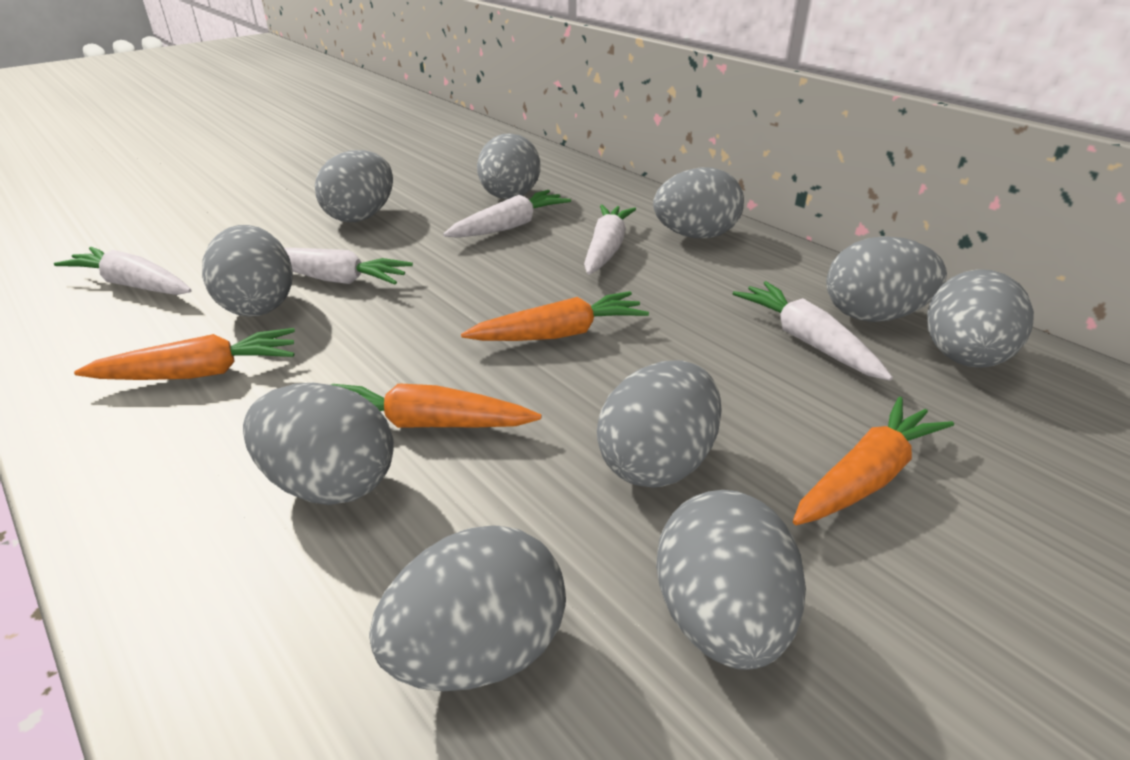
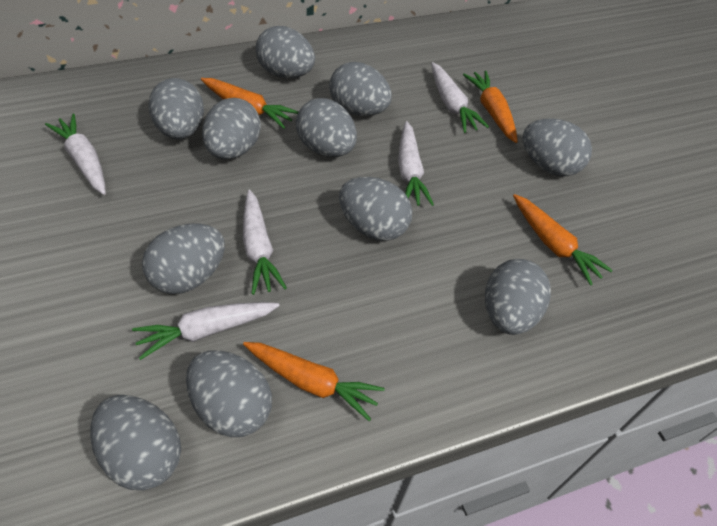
grey egg: [202,225,293,317] [243,383,394,505] [315,150,393,222] [369,526,566,691] [477,133,540,199] [597,361,722,488] [653,167,744,238] [656,490,806,670] [827,236,947,322] [927,269,1034,368] = 10 -> [90,395,181,490] [142,224,225,294] [149,78,204,139] [186,350,272,437] [202,98,261,160] [256,26,315,78] [296,98,357,157] [329,62,392,116] [339,177,412,241] [485,259,551,335] [523,118,592,176] = 11

